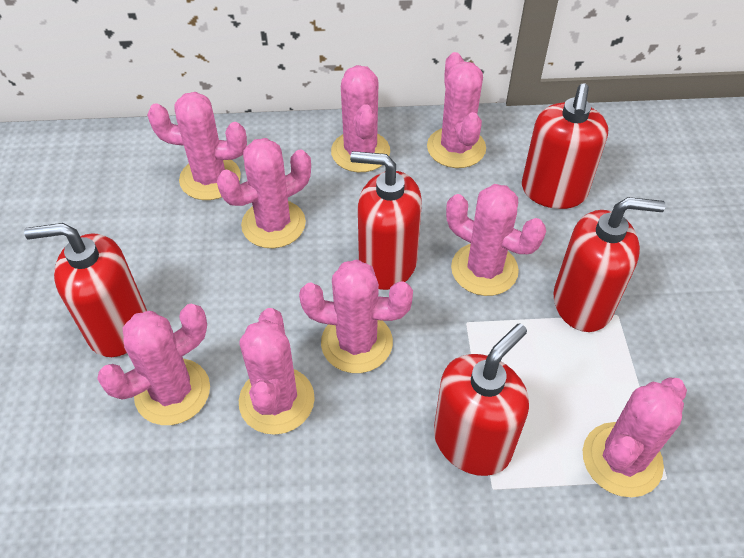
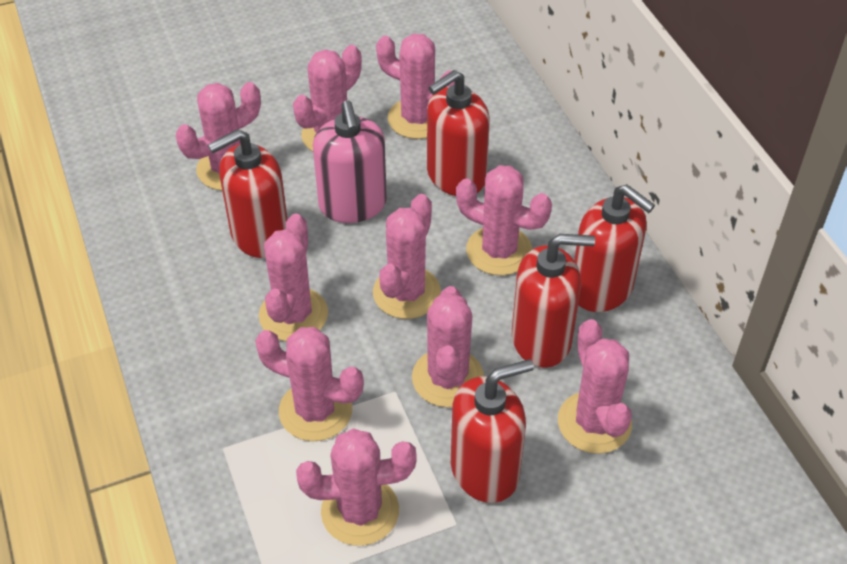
pink cactus: [97,304,210,425] [147,92,247,200] [217,138,311,248] [239,308,315,435] [299,259,413,373] [331,65,390,172] [427,52,486,168] [446,184,546,296] [583,377,687,497] = 9 -> [176,82,261,190] [255,327,364,441] [259,213,328,341] [293,45,362,151] [296,429,416,546] [373,194,441,319] [376,34,454,139] [412,286,484,407] [456,165,552,276] [558,319,632,454] = 10
pink soap dispenser: none = 0 -> [313,100,387,223] = 1

